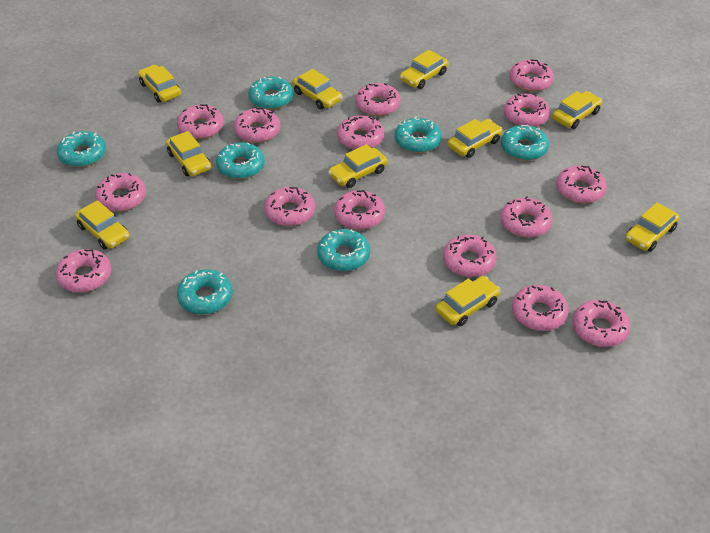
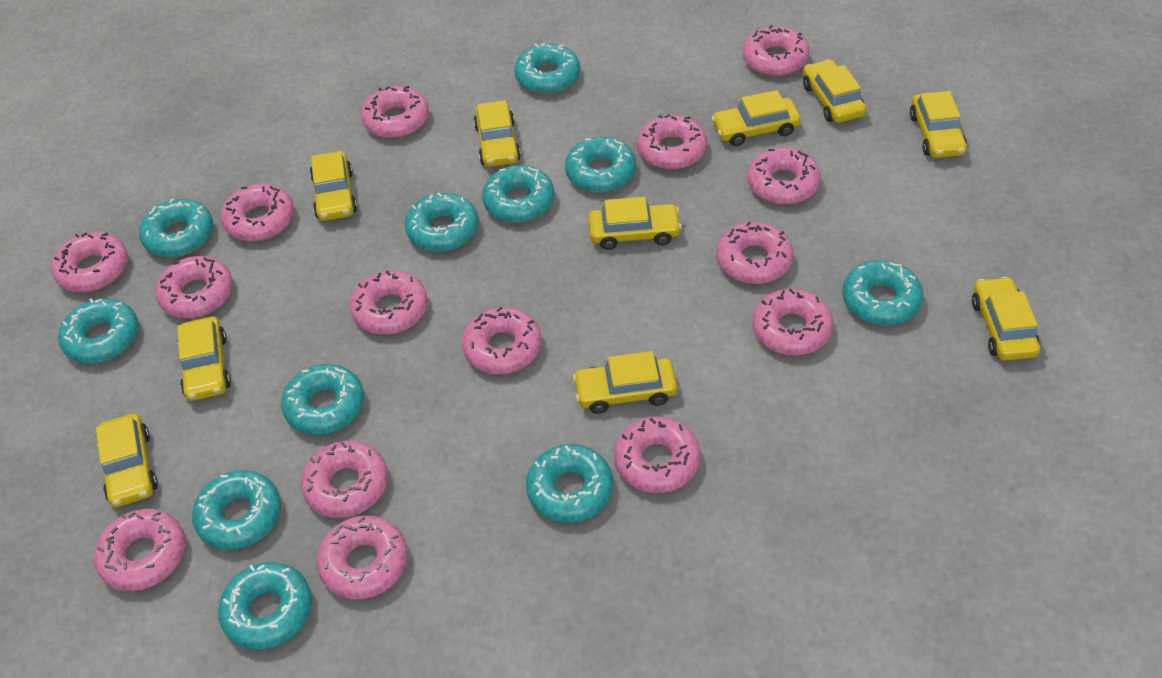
turquoise donut: [57,131,106,167] [177,269,233,314] [216,142,265,179] [248,77,293,110] [317,229,370,271] [394,117,442,153] [501,125,549,161] = 7 -> [58,298,139,364] [139,198,213,257] [192,470,281,550] [218,562,312,650] [281,364,364,435] [405,192,479,252] [482,165,555,223] [514,43,580,94] [526,444,613,523] [565,137,636,192] [842,260,923,325] = 11

